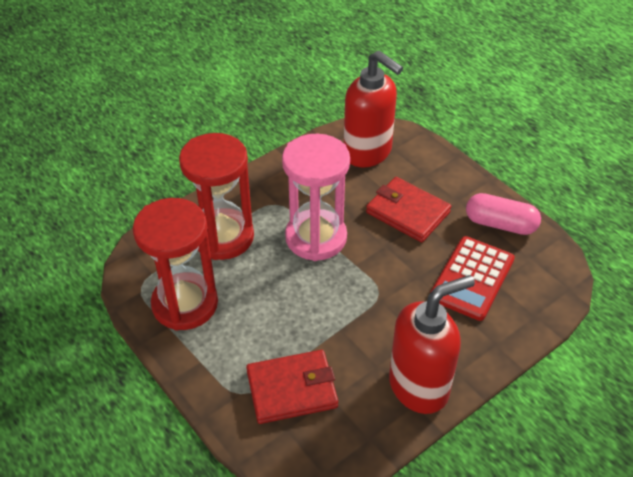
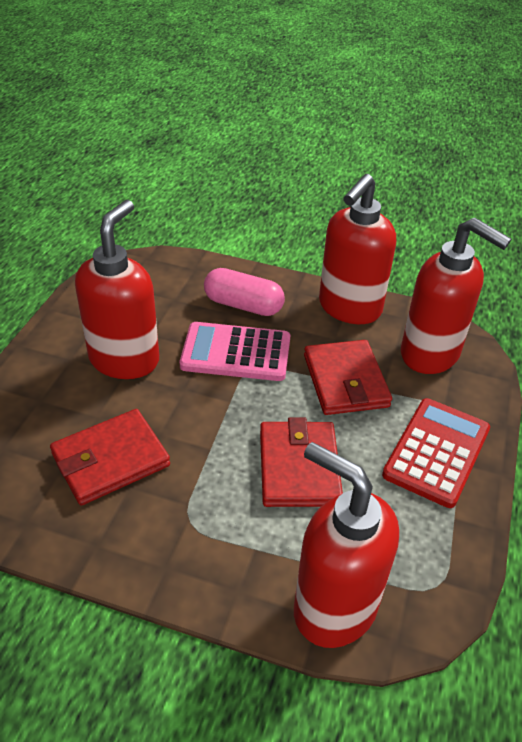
pink calculator: none = 0 -> [180,322,290,381] = 1
pink hourglass: [282,134,350,261] = 1 -> none = 0
red hourglass: [133,198,218,331] [179,133,254,260] = 2 -> none = 0
red soap dispenser: [344,51,403,168] [389,275,475,414] = 2 -> [75,200,159,379] [294,442,399,648] [319,174,396,324] [401,218,511,374] = 4
red wallet: [246,350,338,424] [366,177,451,243] = 2 -> [50,409,170,506] [260,417,343,507] [304,340,392,415] = 3

